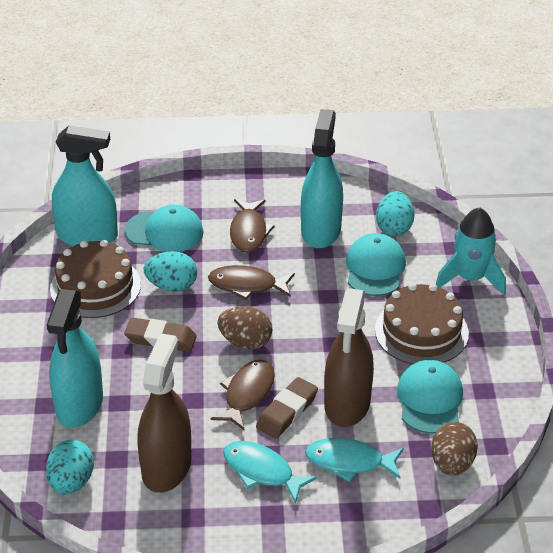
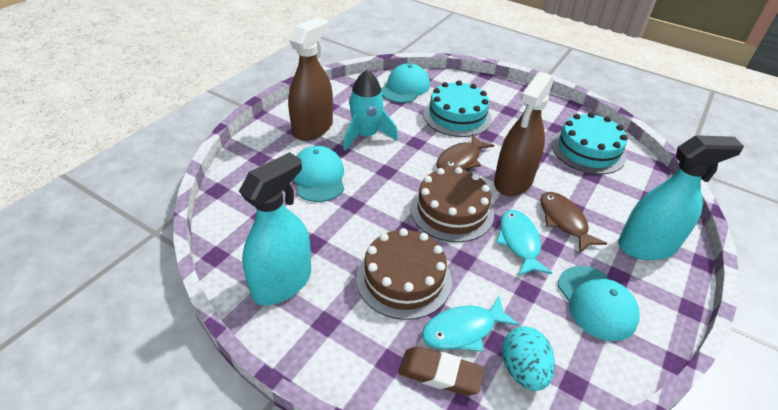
brown egg: [217,306,272,350] [431,422,478,476] = 2 -> none = 0
brown eraser: [124,318,197,352] [256,377,318,439] = 2 -> [398,346,484,396] = 1
brown fish: [208,265,295,300] [210,360,275,431] [230,199,275,253] = 3 -> [436,133,494,170] [541,192,607,253] = 2
turquoise cake: none = 0 -> [423,80,492,137] [552,112,627,174] = 2
turquoise egg: [46,440,94,494] [144,251,197,292] [376,191,415,236] = 3 -> [502,326,555,391] = 1
turquoise spray bottle: [47,289,103,428] [52,125,118,246] [301,109,343,248] = 3 -> [239,152,311,305] [618,135,744,260] = 2

